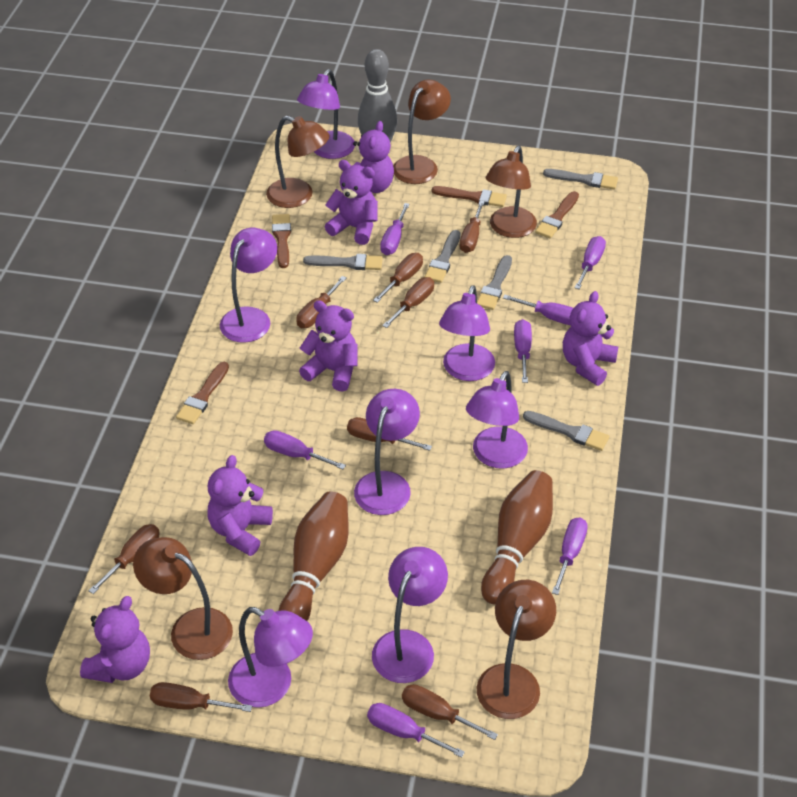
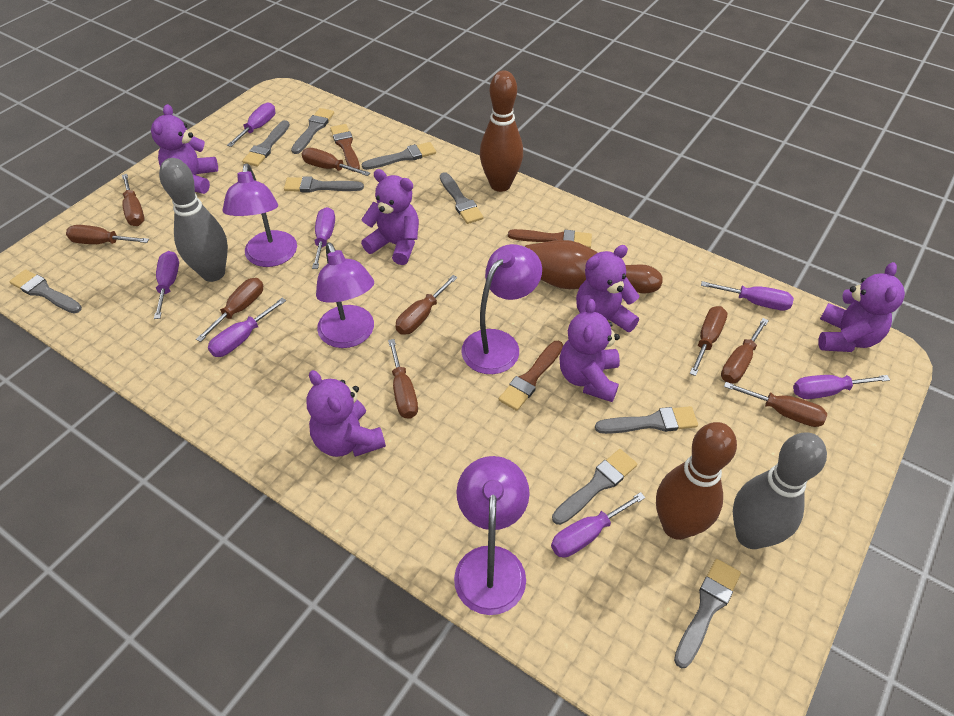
brown bowling pin: [278,491,348,621] [481,470,553,605] = 2 -> [480,70,523,192] [525,240,663,294] [656,422,737,540] = 3
brown brush: [176,362,229,424] [272,214,291,268] [432,186,507,207] [535,191,579,238] = 4 -> [330,124,360,172] [499,341,563,411] [508,229,592,248] = 3
brown lamp: [133,537,233,660] [266,116,330,208] [393,80,451,184] [476,580,556,719] [486,146,537,238] = 5 -> none = 0
brown screwdriver: [88,524,160,594] [150,682,252,712] [297,276,346,328] [347,417,432,451] [373,253,423,303] [382,277,434,328] [402,684,498,740] [460,201,485,253] = 8 -> [66,225,149,244] [122,174,145,226] [196,278,263,342] [302,148,370,176] [388,339,418,419] [395,275,458,335] [690,306,727,376] [721,318,769,384] [724,382,827,427] = 9
grey bowling pin: [358,49,397,142] = 1 -> [159,158,228,282] [733,432,827,549] = 2
grey brush: [303,254,383,270] [425,230,461,283] [477,255,512,310] [523,411,609,451] [543,169,618,190] = 5 -> [9,269,82,314] [242,120,290,167] [284,176,364,192] [291,108,334,154] [362,142,436,170] [440,172,484,224] [552,449,637,525] [595,406,698,434] [674,559,741,668] = 9
purple lamp: [220,228,277,343] [228,607,313,708] [297,69,355,159] [354,389,420,515] [372,547,448,683] [439,285,495,381] [466,371,528,469] = 7 -> [222,163,297,267] [316,243,374,348] [454,456,530,615] [461,244,542,374] = 4

